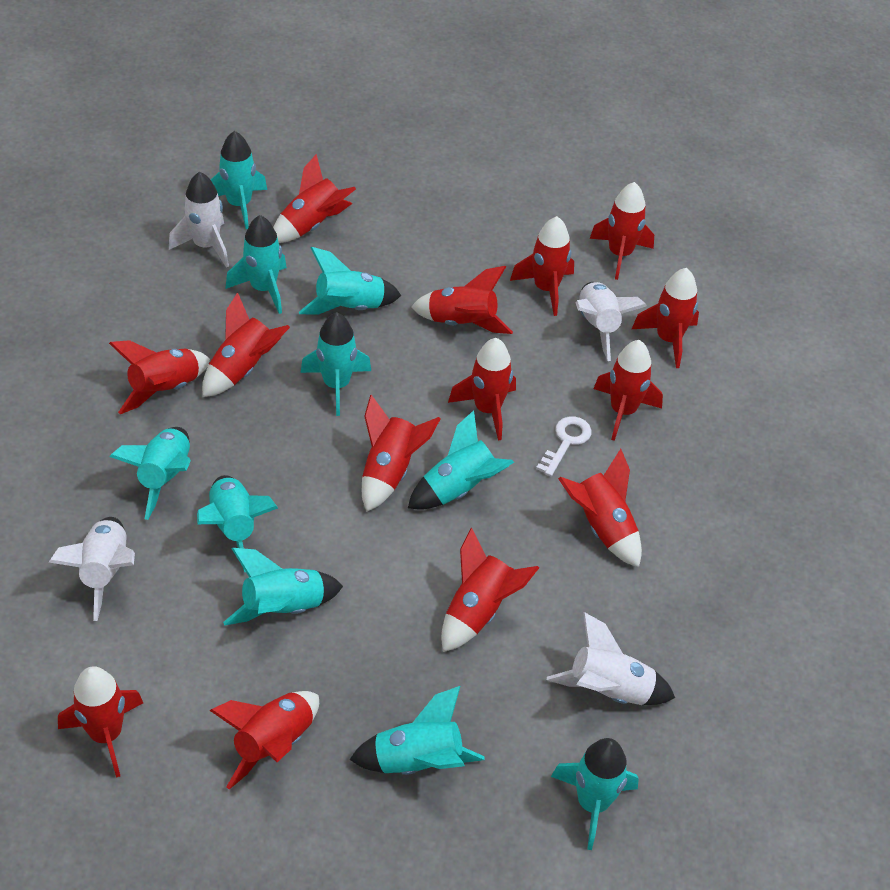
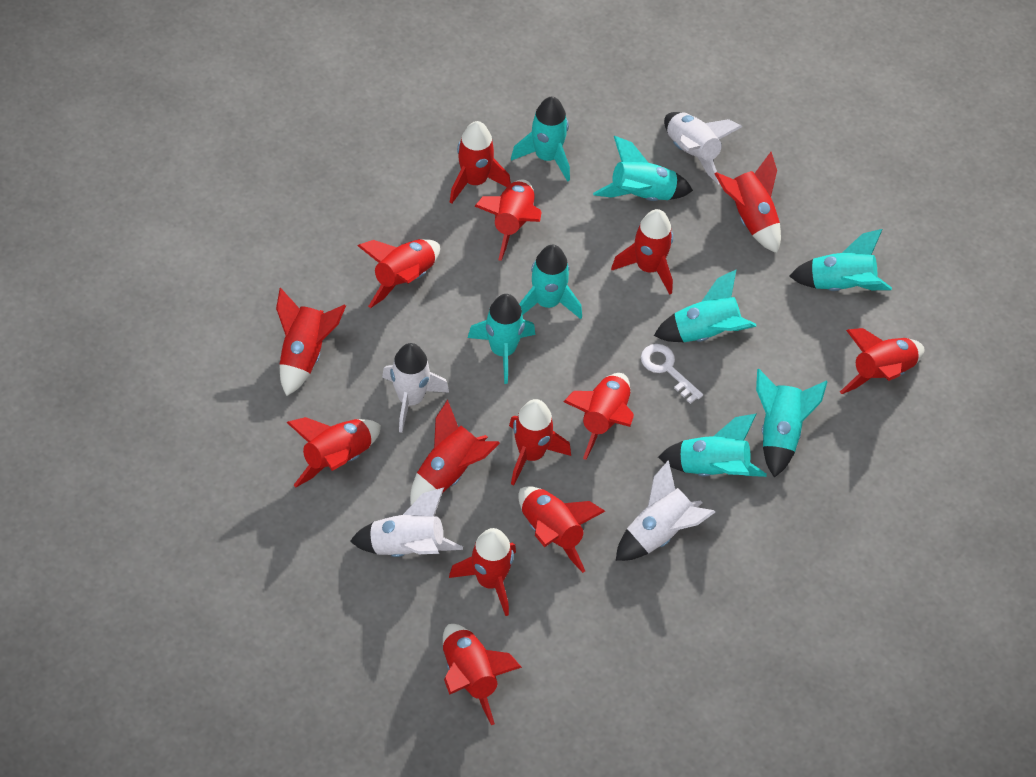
turquoise rocket: [109,427,191,520] [197,475,278,572] [211,131,267,229] [223,548,343,625] [225,215,287,314] [299,247,401,314] [300,312,371,416] [349,686,485,775] [408,410,514,510] [551,738,639,850] = 10 -> [468,294,535,384] [511,97,570,182] [519,245,582,319] [593,136,693,201] [654,269,756,342] [658,414,767,477] [756,369,828,478] [789,229,892,291] = 8

